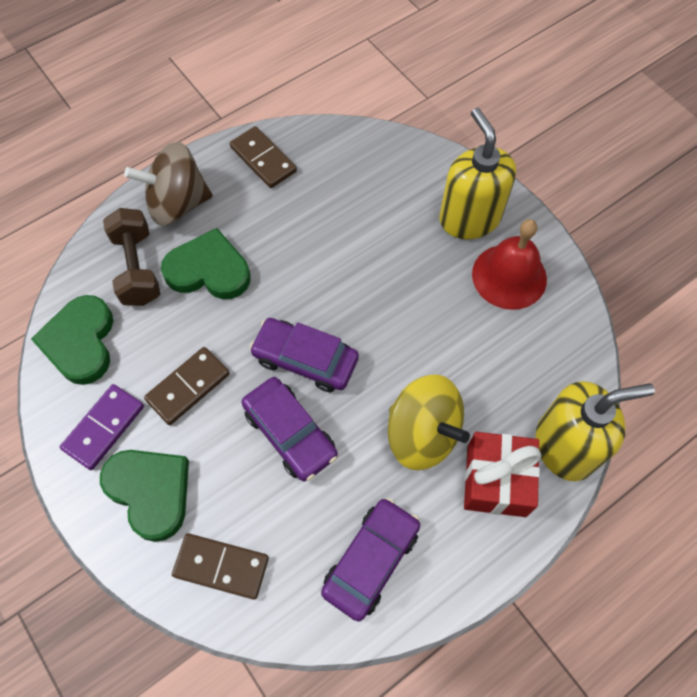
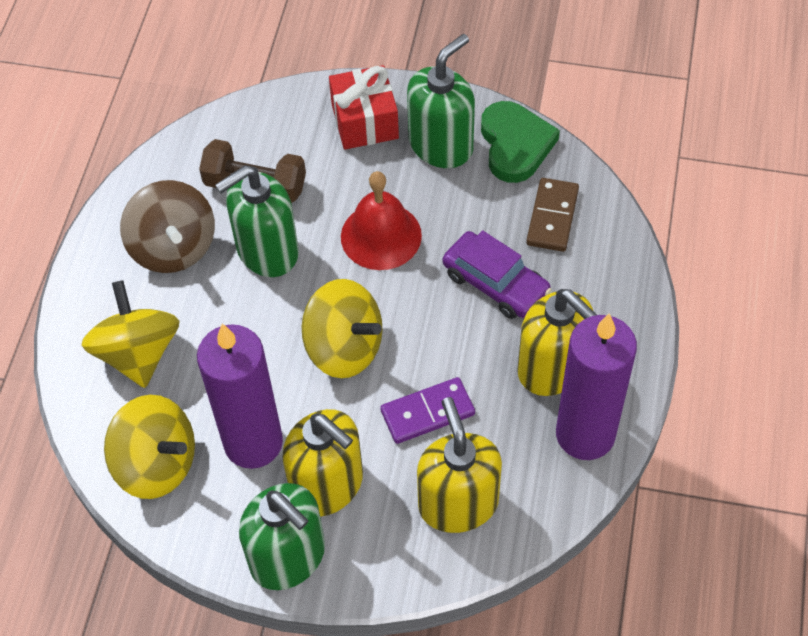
brown domino: [144,347,230,425] [172,533,269,600] [230,126,297,188] = 3 -> [526,178,579,252] = 1
green heart: [31,295,113,385] [100,450,189,542] [161,228,251,299] = 3 -> [481,101,560,183] = 1
green soap dispenser: none = 0 -> [215,165,299,277] [239,483,325,590] [407,34,475,168] = 3
purple candle: none = 0 -> [197,324,283,469] [556,313,637,460] = 2
purple car: [241,377,338,482] [249,318,359,392] [321,498,420,622] = 3 -> [443,230,551,319] = 1
yellow soap dispenser: [440,108,516,239] [535,381,655,481] = 2 -> [282,409,363,517] [417,397,502,533] [517,289,597,396] = 3
yellow spinning top: [388,375,470,470] = 1 -> [82,280,179,388] [104,395,195,499] [302,279,383,378] = 3

